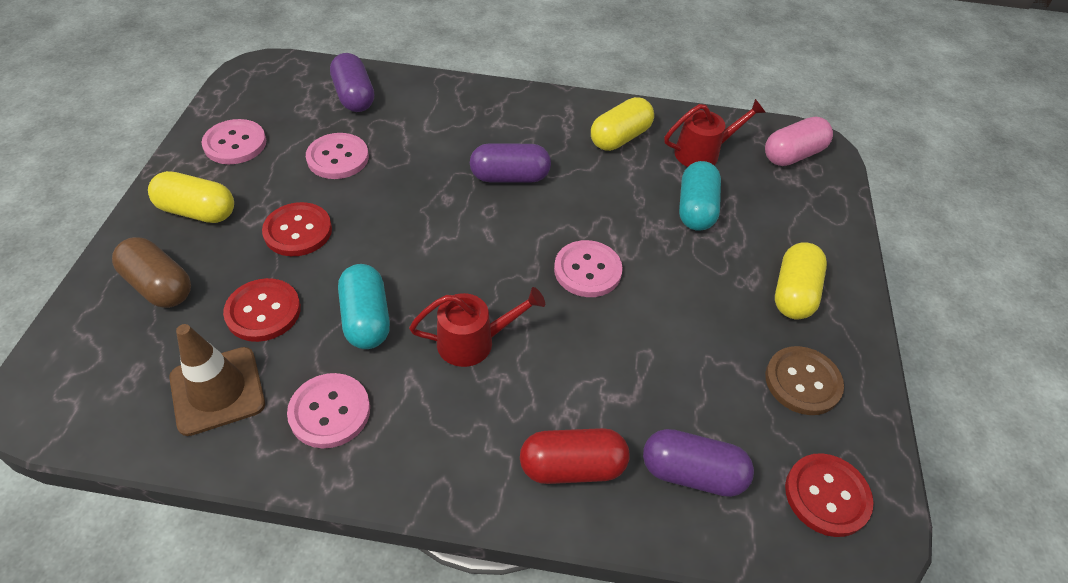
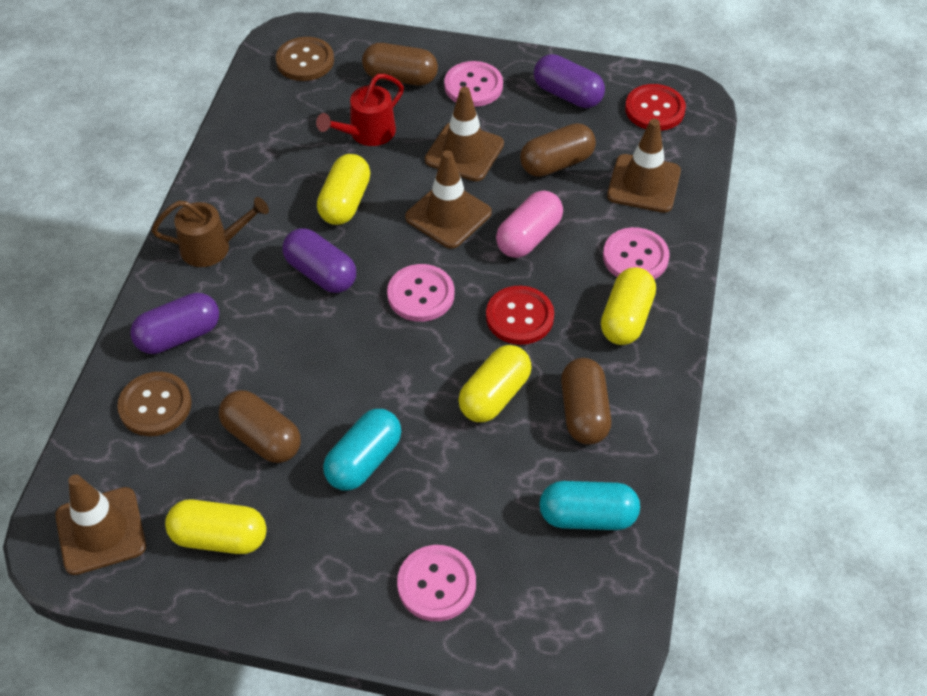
brown button: [765,346,844,415] = 1 -> [117,372,192,436] [276,37,334,81] = 2
brown capsule: [112,237,191,308] = 1 -> [219,390,301,463] [362,43,438,86] [520,123,596,177] [561,358,611,445] = 4
brown traffic cone: [169,324,265,436] = 1 -> [55,474,146,575] [405,150,492,248] [425,87,504,181] [607,119,681,213] = 4
brown watering can: none = 0 -> [151,197,269,267] = 1
red button: [223,278,301,342] [262,202,332,256] [785,453,874,537] = 3 -> [486,286,554,345] [625,84,686,131] = 2
red capsule: [520,428,630,484] = 1 -> none = 0
red watering can: [409,287,545,367] [664,99,766,167] = 2 -> [316,74,404,146] = 1
yellow capsule: [148,171,234,223] [591,97,654,151] [775,242,827,319] = 3 -> [165,499,267,554] [317,154,370,225] [458,345,532,422] [601,267,656,345] = 4

